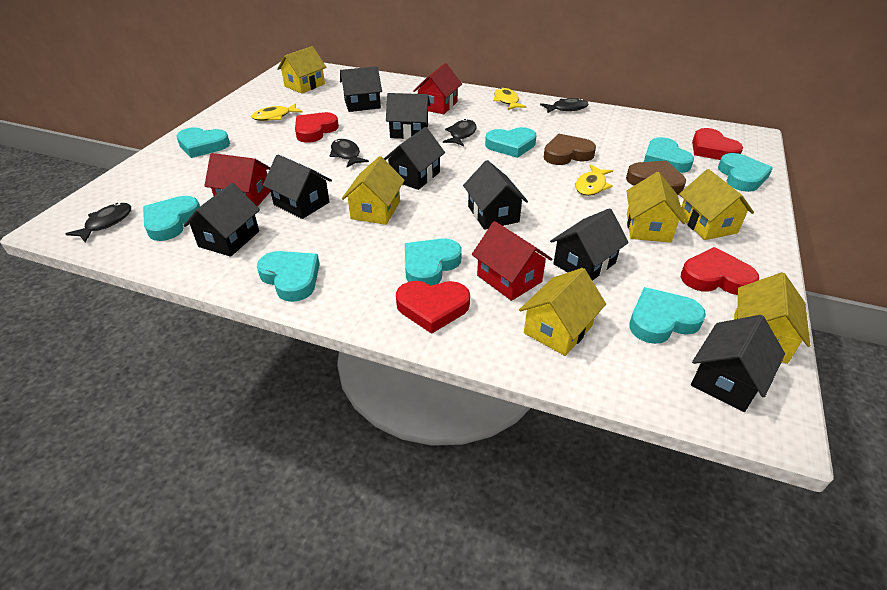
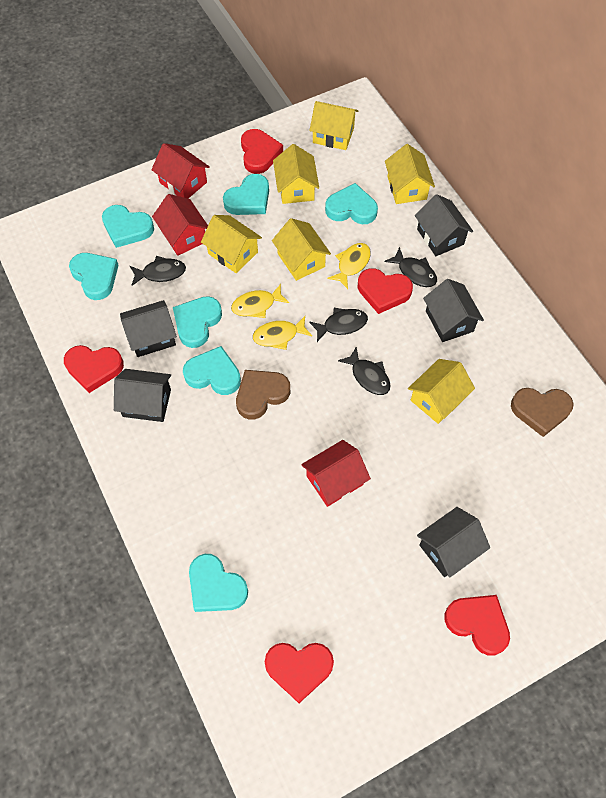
black house: [183,183,260,257] [263,154,332,219] [340,66,382,112] [384,127,445,190] [386,93,430,139] [463,160,528,230] [550,208,629,281] [691,315,785,412] = 8 -> [114,369,171,422] [120,300,177,357] [415,194,473,256] [417,507,490,578] [423,279,484,342] = 5
red heart: [295,112,339,143] [396,281,470,334] [681,247,759,295] [692,128,743,160] = 4 -> [64,345,124,393] [241,129,283,174] [265,643,334,703] [358,268,413,314] [444,595,510,656] = 5
turquoise heart: [143,196,200,241] [176,127,230,158] [257,251,320,302] [405,238,462,286] [485,127,536,158] [629,287,706,344] [644,137,694,173] [718,153,773,192] = 8 -> [69,253,118,300] [102,205,154,248] [173,296,222,348] [183,346,241,395] [189,554,248,612] [223,174,269,215] [325,183,378,224] = 7

